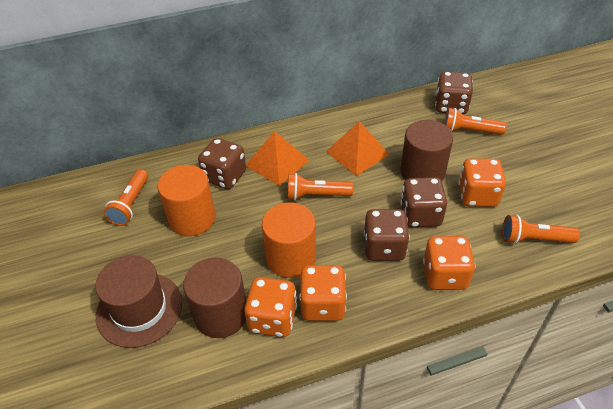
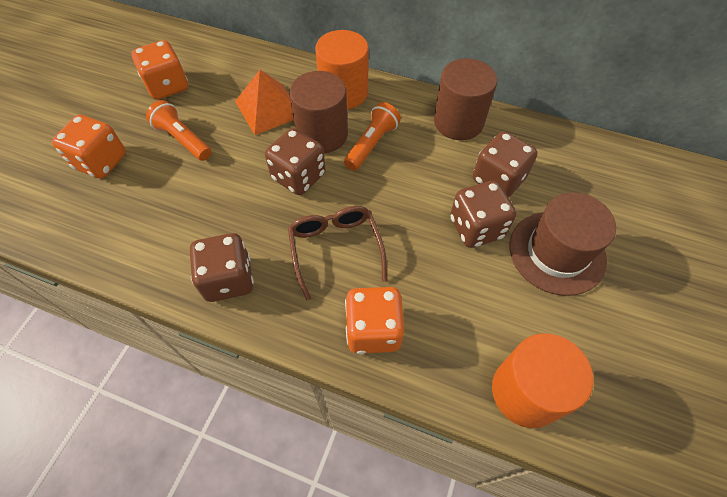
brown glasses: none = 0 -> [288,206,387,300] = 1
orange dice: [244,277,297,337] [299,265,347,321] [423,236,476,290] [458,158,506,207] = 4 -> [52,115,126,179] [132,40,188,100] [345,287,404,354] = 3
orange flashlight: [103,169,148,226] [288,173,353,200] [444,108,507,135] [502,214,580,244] = 4 -> [146,100,211,161] [344,102,401,171] = 2
orange pyramid: [246,131,309,186] [326,121,390,176] = 2 -> [235,70,294,135] = 1

